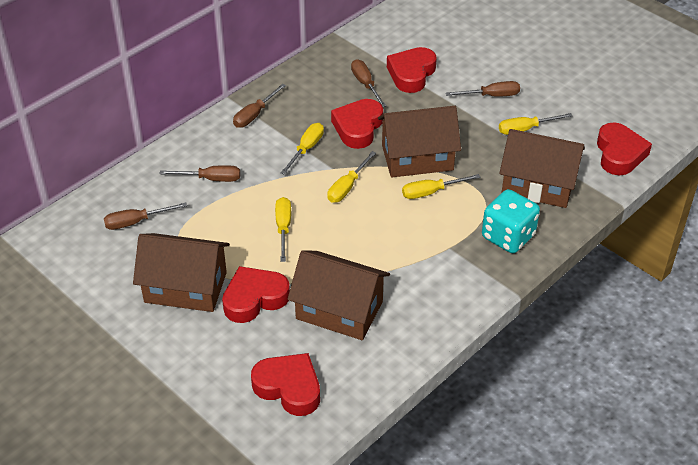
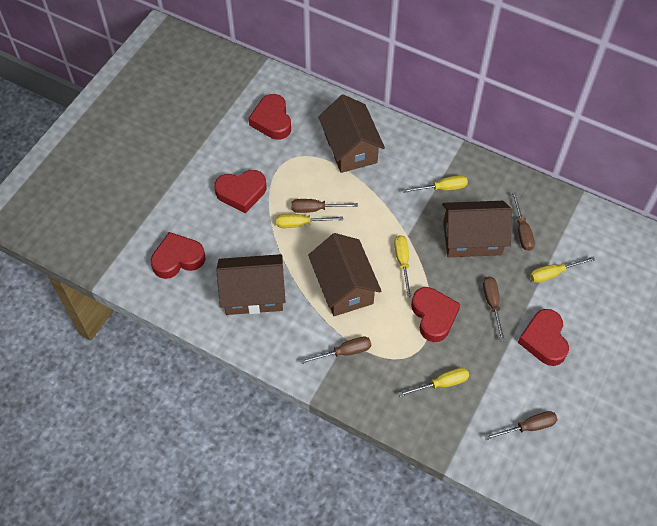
turquoise dice: [482,189,540,253] = 1 -> none = 0

